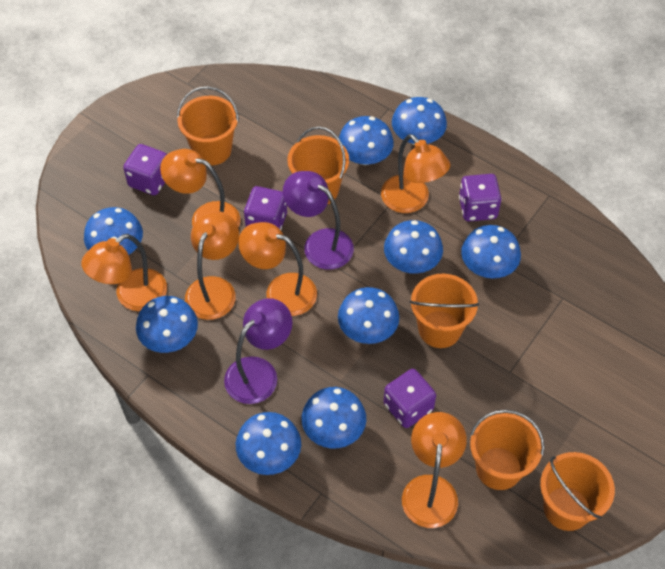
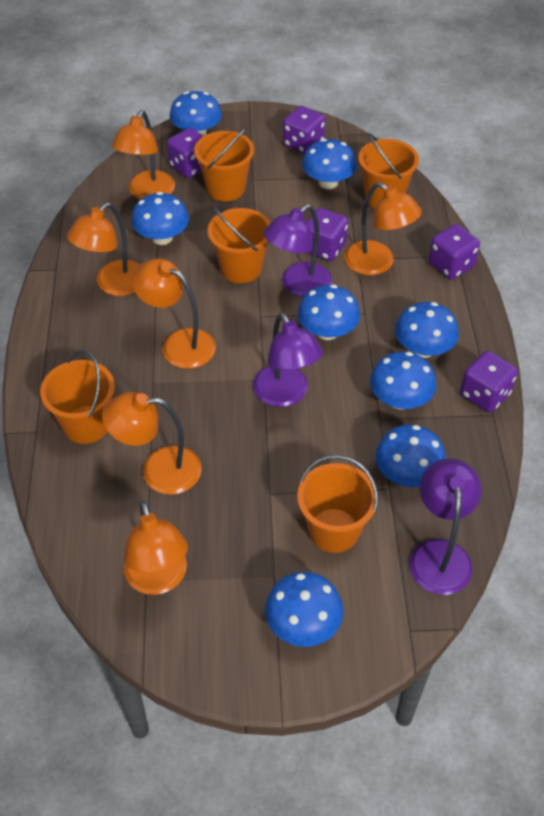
blue mushroom: [84,207,143,255] [136,296,198,353] [236,412,301,475] [302,387,366,448] [338,287,399,344] [339,116,394,165] [384,220,443,274] [392,97,447,145] [461,225,521,279] = 9 -> [131,192,189,245] [170,91,222,136] [265,572,343,647] [298,284,360,340] [302,139,357,189] [370,352,436,409] [376,424,446,487] [395,302,459,358] = 8
purple dice: [123,144,167,195] [244,186,287,230] [384,369,436,428] [459,174,502,221] = 4 -> [167,128,203,178] [283,106,325,155] [307,208,348,261] [429,224,480,279] [460,351,518,413] = 5
purple lamp: [224,298,292,404] [283,171,354,270] = 2 -> [253,312,323,407] [264,204,332,298] [409,458,482,595] = 3

